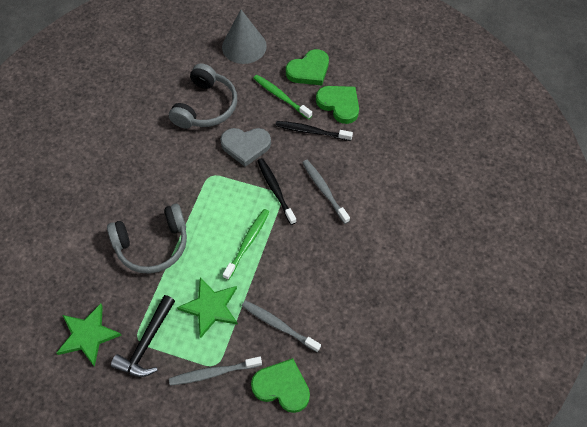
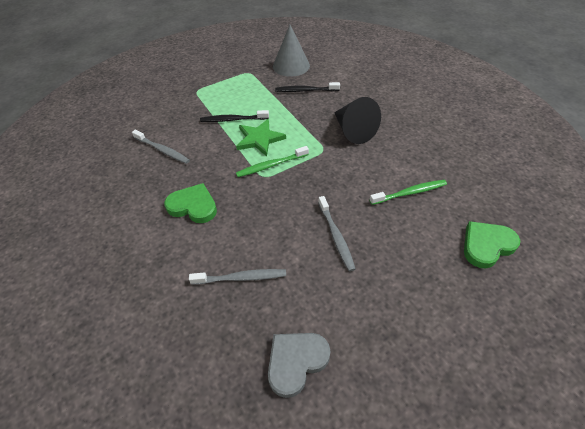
black cone: none = 0 -> [334,97,381,144] = 1
black hammer: [111,295,175,377] = 1 -> none = 0
green heart: [251,358,310,413] [286,49,329,85] [316,86,359,124] = 3 -> [164,183,217,223] [464,221,520,268] = 2
green star: [57,304,122,367] [177,277,238,338] = 2 -> [236,119,286,156] = 1
grey headphones: [107,204,187,273] [169,63,237,129] = 2 -> none = 0

